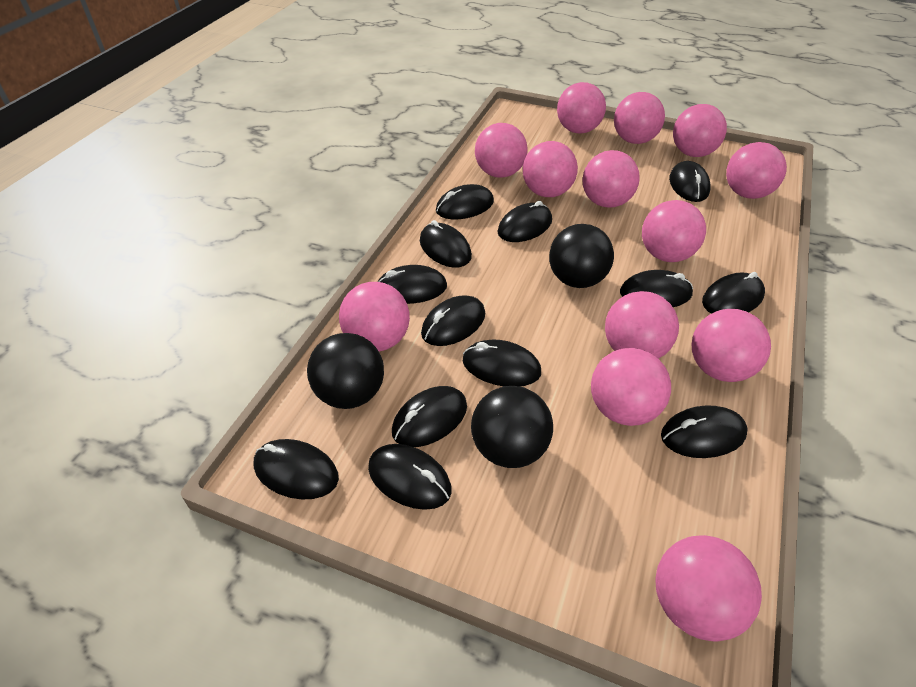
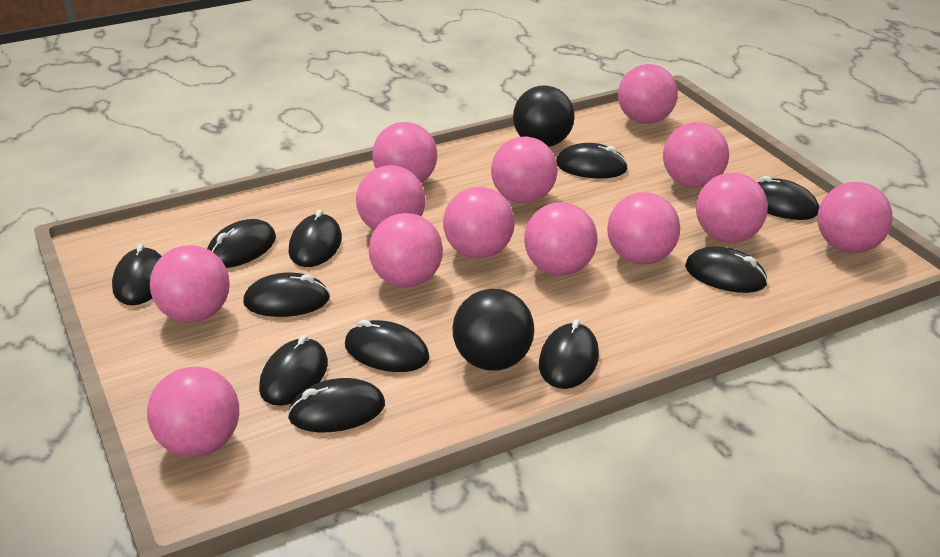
black ball: [307,333,384,409] [471,386,553,468] [549,224,614,288] = 3 -> [452,289,534,371] [513,85,575,147] = 2
black mouse: [253,439,339,499] [368,444,452,510] [377,265,447,304] [392,386,467,447] [420,220,472,268] [421,296,485,346] [436,184,494,219] [463,340,541,387] [497,201,552,242] [620,270,693,307] [661,405,748,458] [669,161,711,202] [702,272,765,314] = 13 -> [112,243,162,305] [207,219,276,268] [243,273,330,317] [259,335,328,406] [287,378,385,432] [289,209,342,267] [345,320,430,372] [539,319,599,389] [556,143,628,178] [685,246,768,293] [756,176,819,220] = 11

